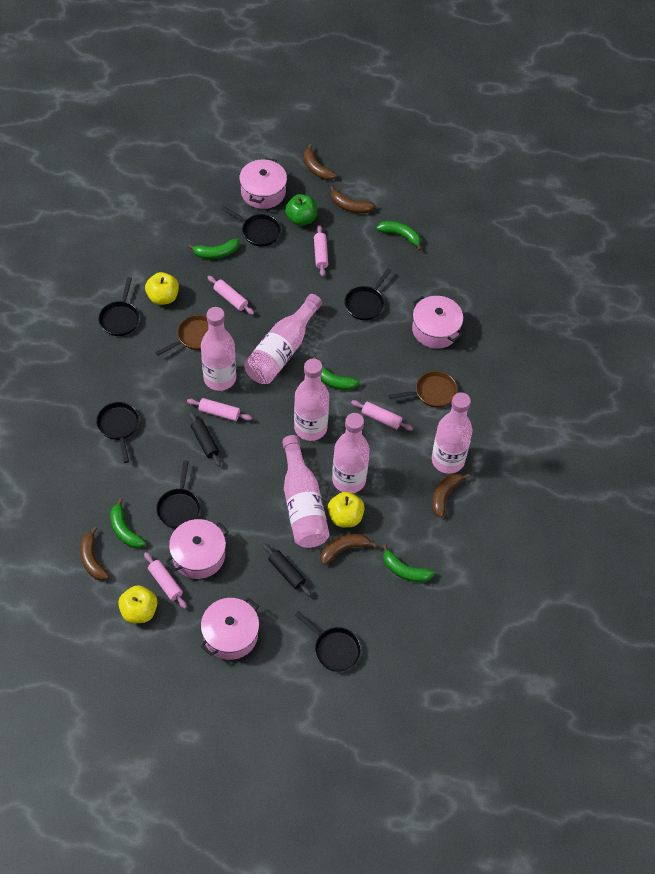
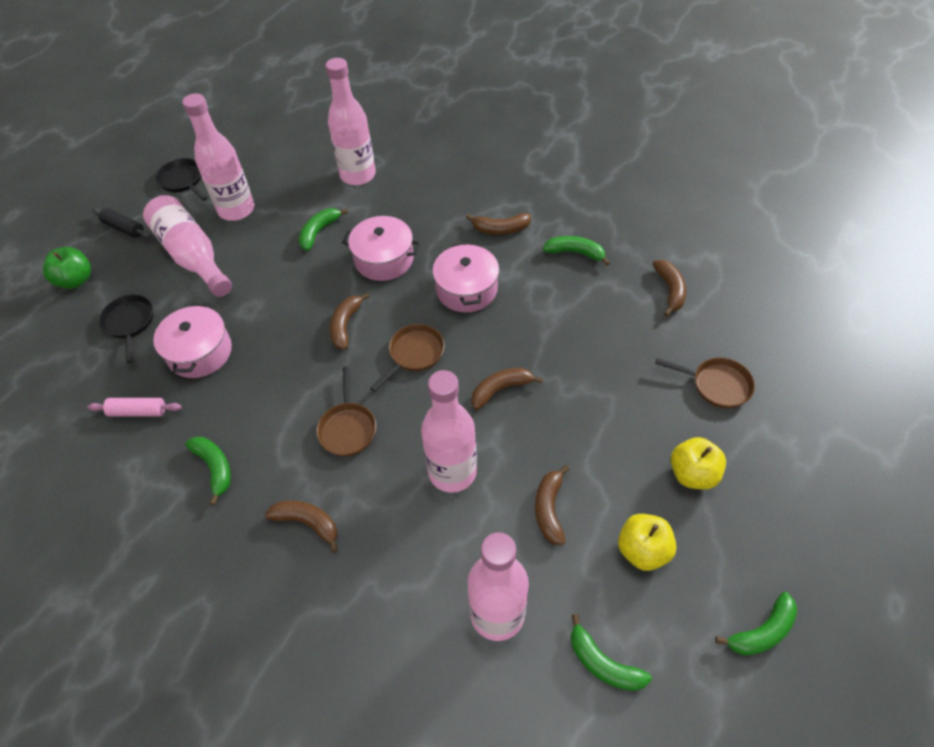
black pan: [96,402,139,463] [99,277,139,336] [156,460,201,529] [222,206,281,246] [295,611,361,672] [344,268,392,320] = 6 -> [99,294,153,363] [155,158,207,201] = 2
black rolling pin: [189,411,221,467] [263,543,312,597] = 2 -> [92,208,151,238] = 1
brown banana: [80,526,109,581] [304,144,337,180] [321,534,377,565] [330,186,376,213] [432,473,470,518] = 5 -> [265,501,338,553] [330,293,370,350] [466,213,531,235] [471,368,543,410] [535,465,569,545] [653,260,687,316] = 6
brown pan: [155,315,208,356] [389,371,457,408] = 2 -> [316,366,376,456] [370,324,444,392] [655,358,755,409] = 3
pink bottle: [201,307,236,391] [244,294,322,384] [282,435,329,548] [294,358,329,441] [332,413,370,493] [432,392,472,474] = 6 -> [143,195,232,297] [182,93,254,221] [326,58,376,185] [421,370,477,493] [467,532,529,641] = 5
pink pot: [166,519,229,579] [201,598,259,660] [239,158,287,209] [412,296,463,349] = 4 -> [153,303,232,378] [342,216,420,281] [432,242,499,313] = 3
pink rolling pin: [144,552,187,609] [187,398,252,421] [207,276,254,315] [314,225,328,277] [351,400,413,431] = 5 -> [87,398,182,416] = 1
yellow apple: [118,585,157,623] [145,272,179,305] [328,492,365,527] = 3 -> [618,514,677,571] [671,437,726,489] = 2

